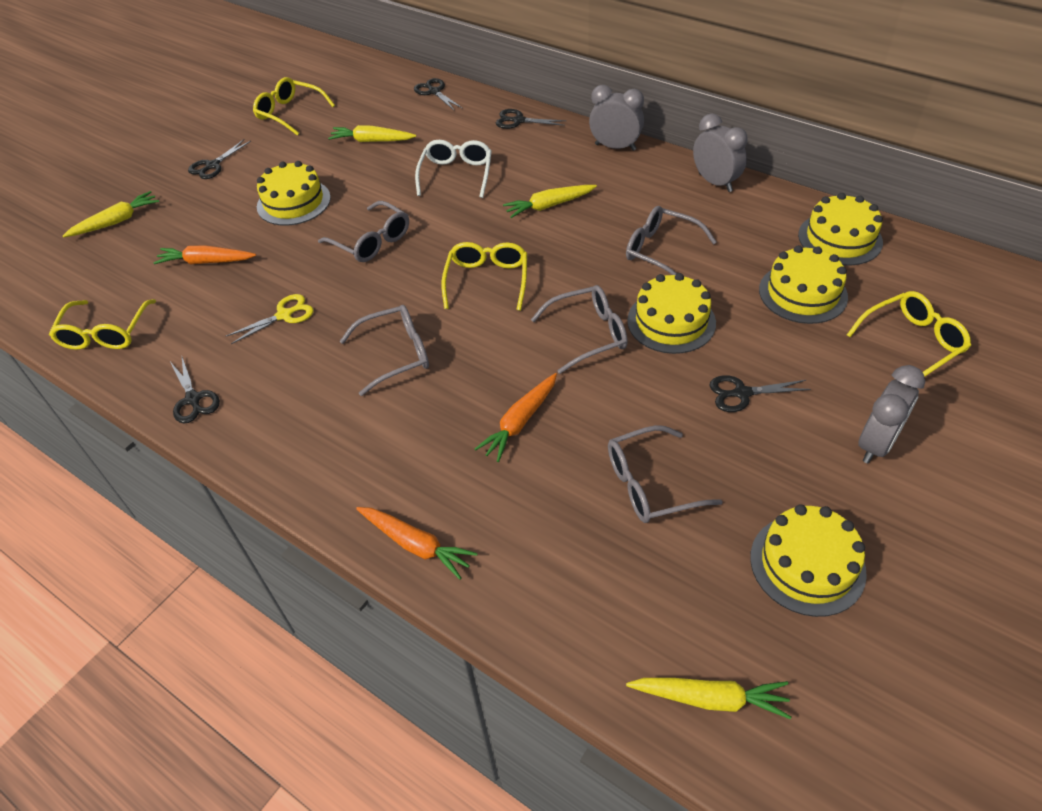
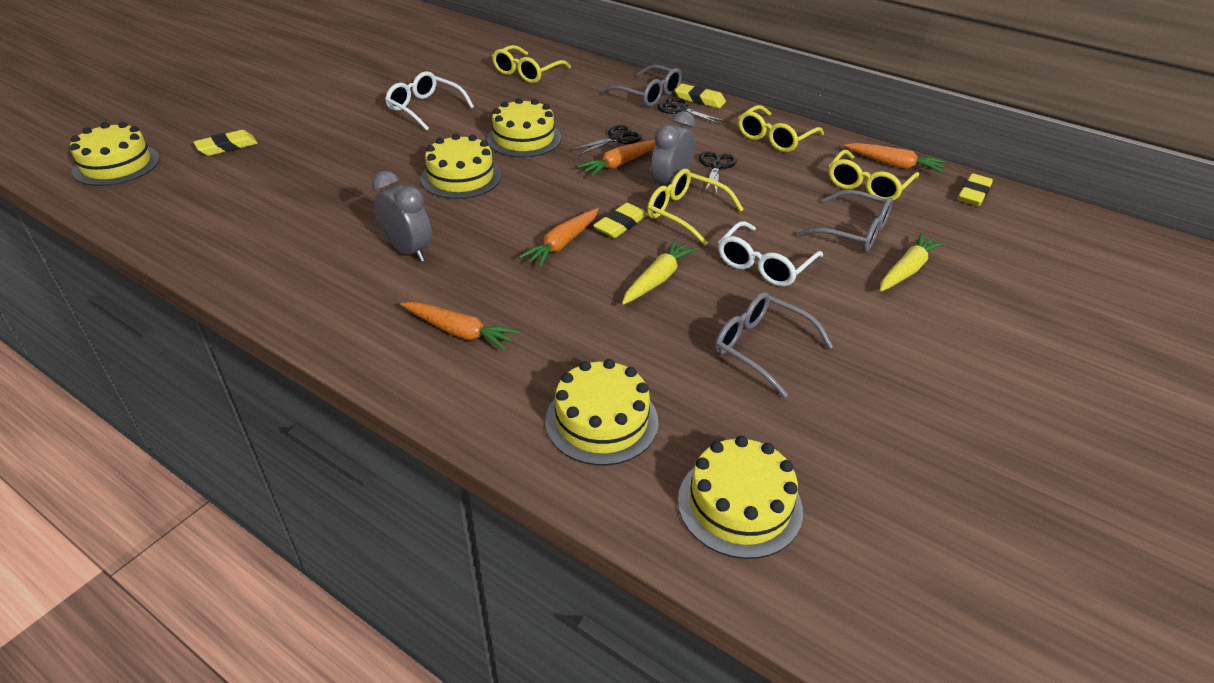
black scissors: [170,357,220,423] [188,139,251,179] [414,78,462,111] [496,109,566,129] [709,375,811,412] = 5 -> [572,125,642,156] [657,97,726,125] [699,151,737,195] = 3
grey clock: [589,85,644,151] [693,114,748,192] [858,365,925,464] = 3 -> [372,171,432,262] [651,111,696,187] = 2
grey glasses: [318,201,409,262] [340,305,429,396] [531,285,628,374] [608,425,723,523] [626,206,717,275] = 5 -> [602,65,682,107] [715,292,833,398] [797,190,893,252] = 3
orange carrot: [153,245,256,265] [356,507,478,580] [475,373,557,462] = 3 -> [401,302,520,351] [519,208,599,267] [577,140,656,177] [844,143,946,173] = 4
white glasses: [415,140,492,198] = 1 -> [385,71,474,130] [718,221,823,286] = 2
yellow carrot: [63,191,159,237] [328,125,416,142] [503,185,597,218] [626,678,792,719] = 4 -> [622,239,698,305] [880,233,946,291] = 2
yellow eraser: none = 0 -> [193,130,258,156] [593,203,648,238] [675,84,726,108] [958,173,993,206] = 4
yellow scissors: [226,294,314,344] = 1 -> none = 0

